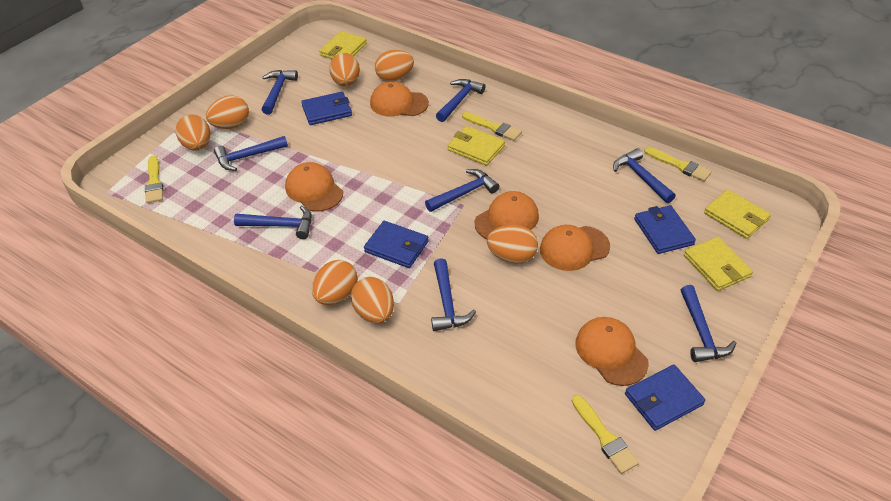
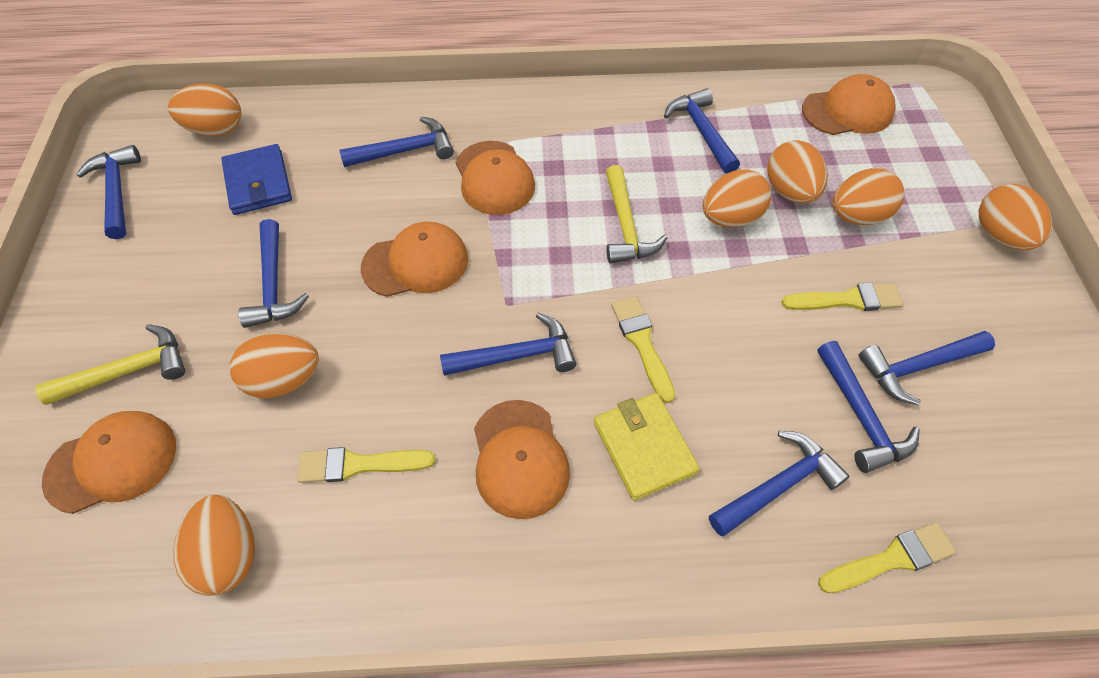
blue wallet: [301,92,352,125] [364,221,429,268] [625,365,705,431] [634,205,696,254] = 4 -> [221,144,292,215] = 1
yellow hammer: none = 0 -> [35,324,185,405] [606,165,667,264] = 2
yellow wallet: [319,31,367,59] [448,126,505,166] [684,237,753,291] [704,190,771,239] = 4 -> [594,393,700,501] = 1

